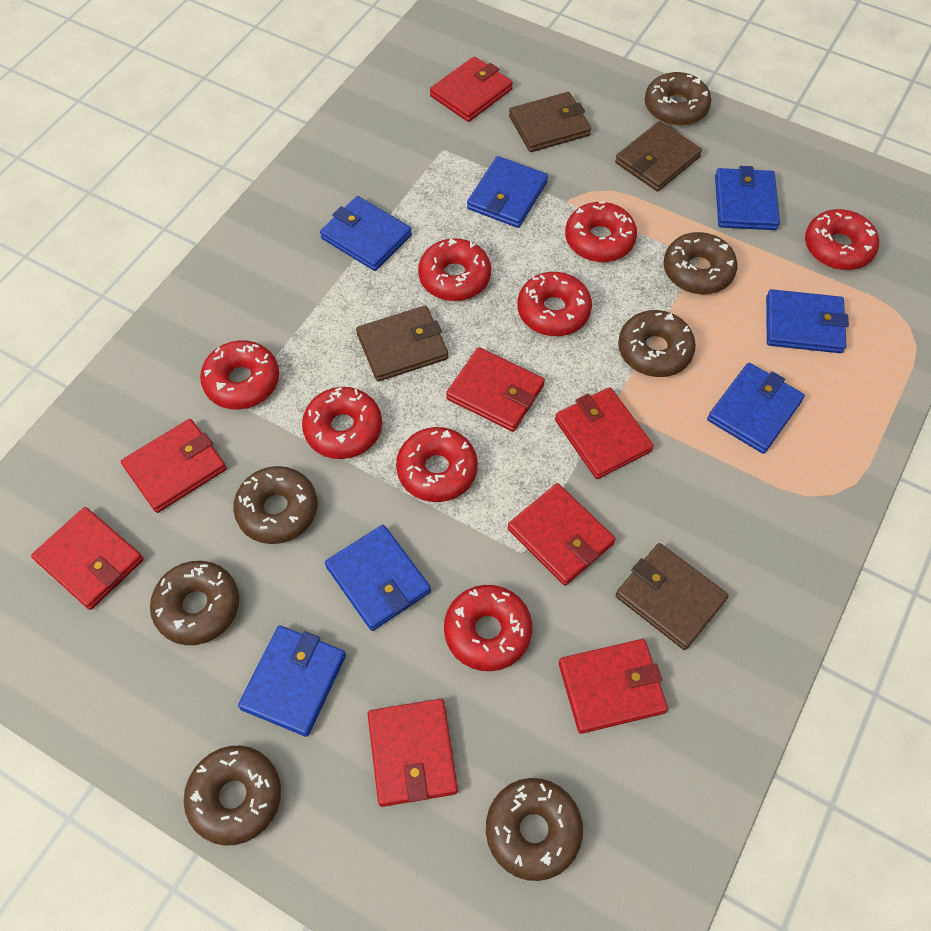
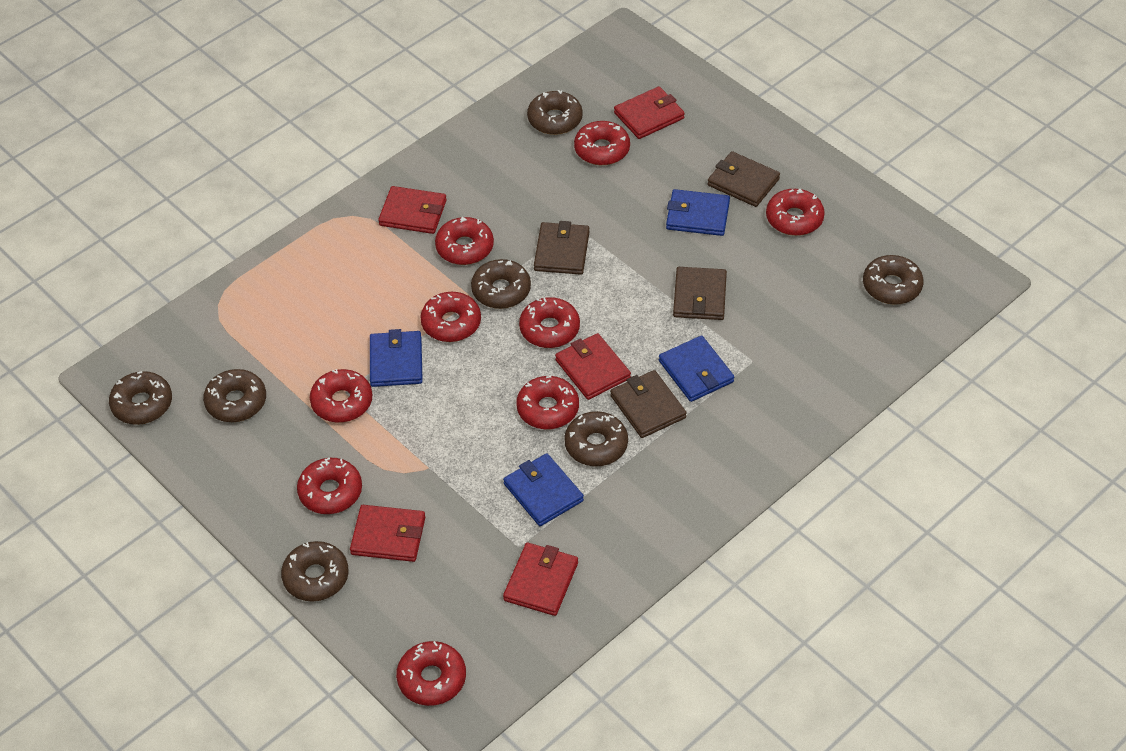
blue wallet: [238,625,346,737] [320,196,412,271] [325,525,431,631] [467,156,548,228] [707,363,805,454] [715,166,780,230] [766,289,849,353] = 7 -> [370,329,423,387] [503,453,584,526] [659,335,734,402] [666,189,730,236] = 4
red donut: [200,340,279,409] [302,387,382,459] [396,427,478,502] [418,238,491,301] [444,585,532,671] [517,272,592,336] [565,201,637,262] [805,209,879,270] = 8 -> [297,458,362,514] [310,369,372,423] [396,641,466,706] [420,292,481,342] [435,217,494,265] [516,376,579,429] [519,297,580,348] [574,121,630,165] [766,189,825,236] = 9
red wallet: [31,507,144,610] [121,419,227,513] [368,699,458,807] [430,56,513,122] [446,347,545,432] [508,483,615,586] [555,387,654,479] [559,639,668,734] = 8 -> [350,505,426,562] [378,186,447,234] [503,542,578,616] [555,333,631,400] [614,86,685,139] = 5

